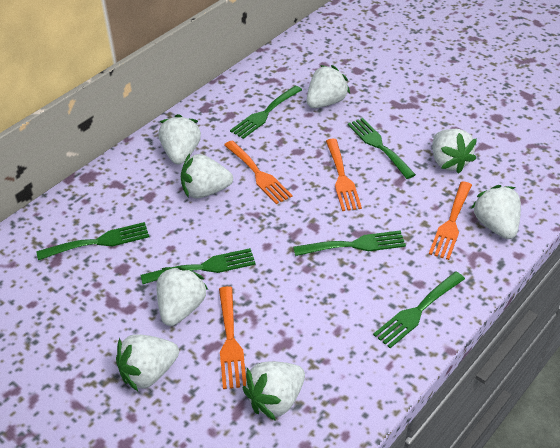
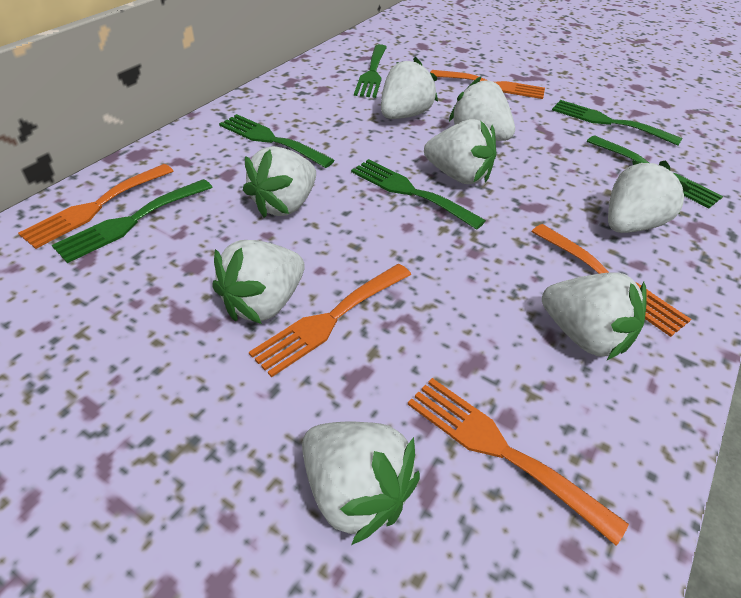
orange fork: [219,286,246,389] [224,140,292,204] [326,139,362,211] [429,181,472,260] = 4 -> [18,164,173,249] [249,264,411,377] [408,378,629,546] [430,70,545,99] [531,224,691,337] = 5

